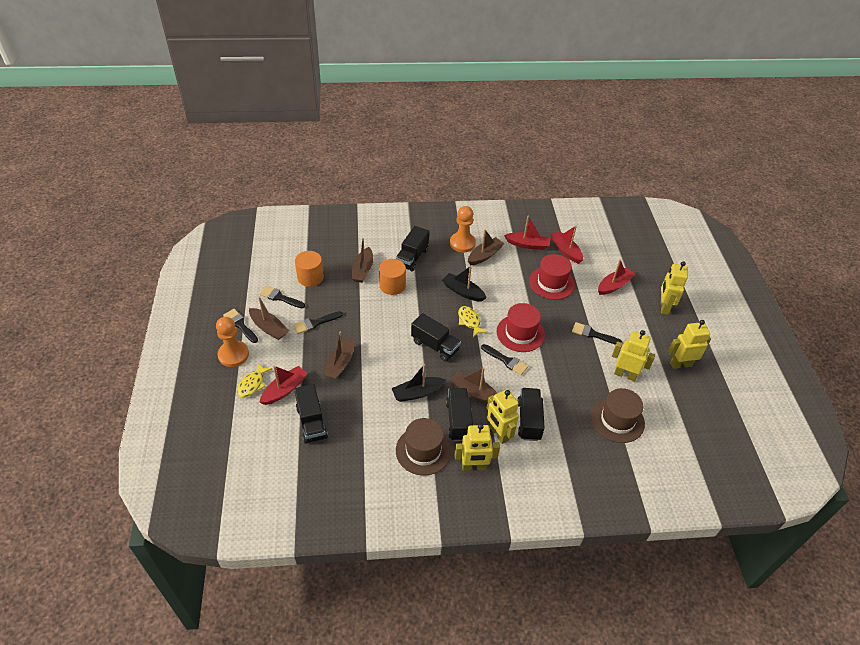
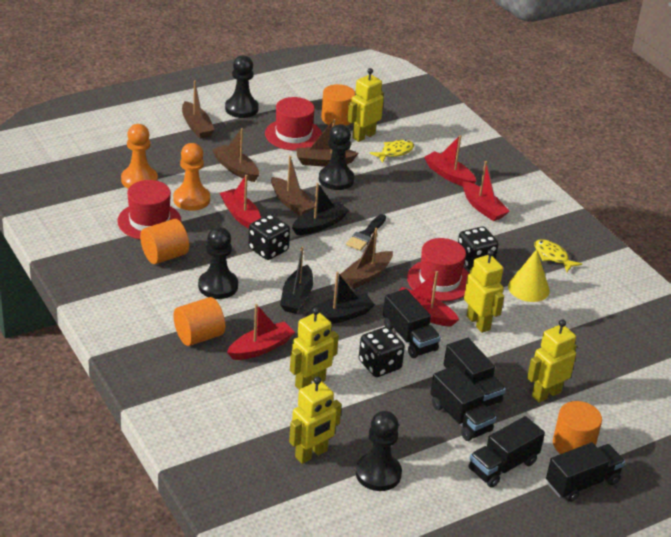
black boat: [392,364,446,402] [442,266,487,302] = 2 -> [280,247,313,314] [292,183,349,235] [305,272,375,324] = 3
black brush: [223,309,258,343] [260,286,305,308] [293,311,343,334] [481,344,528,375] [572,322,622,345] = 5 -> [346,214,386,251] = 1
black dice: none = 0 -> [248,214,290,260] [359,327,405,377] [458,226,499,270] = 3
black pawn: none = 0 -> [198,227,238,299] [225,55,259,118] [319,124,355,190] [356,411,402,491] = 4
brown hat: [396,418,451,476] [591,388,645,443] = 2 -> none = 0
orange cylinder: [295,251,324,287] [379,259,406,295] = 2 -> [140,219,189,264] [173,297,225,346] [321,84,355,126] [553,401,602,454] = 4
red boat: [259,366,308,405] [504,216,550,250] [550,225,583,264] [598,260,636,295] = 4 -> [220,175,261,229] [227,304,295,360] [398,271,459,327] [424,135,476,186] [463,161,510,221] = 5
red hat: [496,303,545,352] [529,254,575,300] = 2 -> [117,180,182,239] [265,97,322,151] [407,238,469,301] = 3
yellow cone: none = 0 -> [508,249,550,302] = 1

